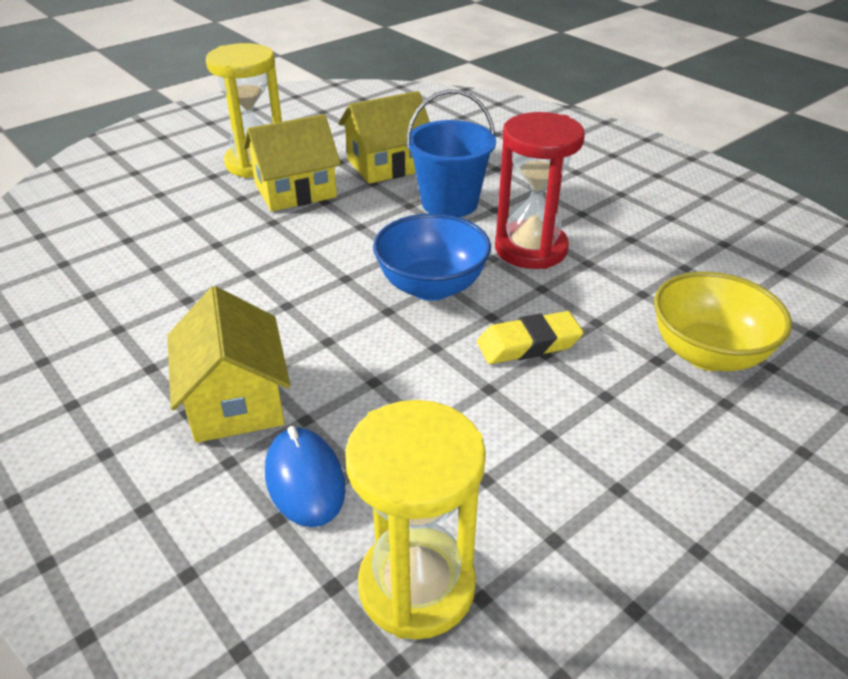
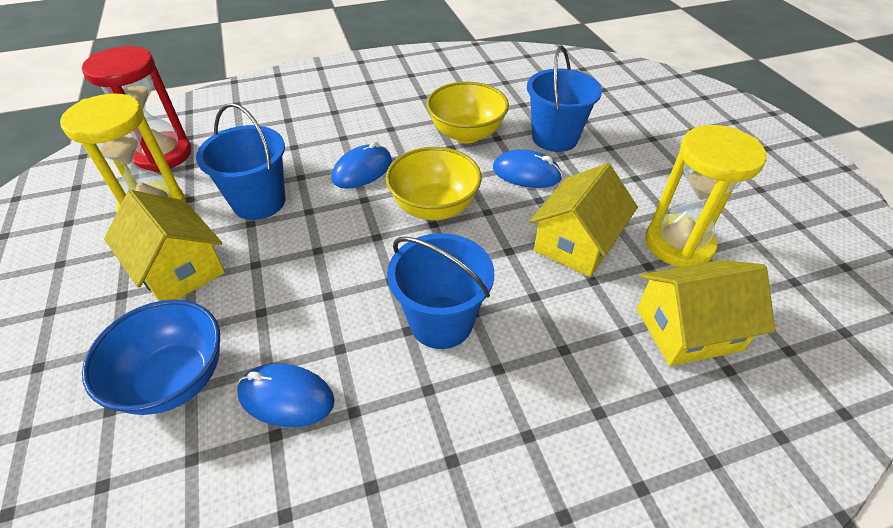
blue bucket: [406,90,496,217] = 1 -> [196,103,285,220] [387,233,494,349] [527,46,602,152] = 3
blue mouse: [265,426,346,527] = 1 -> [237,364,335,427] [331,142,392,189] [493,149,562,188] = 3
yellow bowl: [654,272,792,371] = 1 -> [386,147,482,220] [427,82,509,143] = 2
yellow eraser: [477,311,584,364] = 1 -> none = 0

